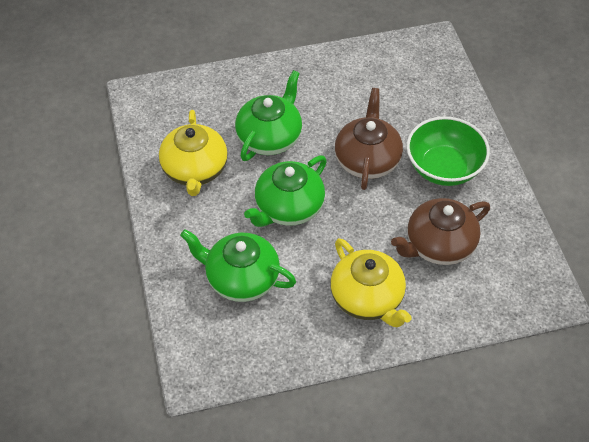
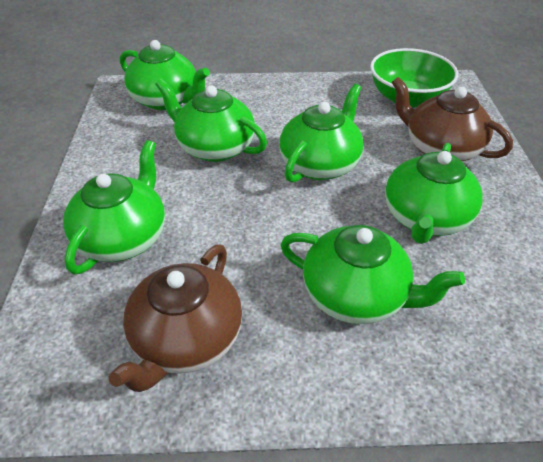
green teapot: [180,229,296,302] [235,70,302,161] [244,155,327,227] = 3 -> [63,140,165,274] [120,40,210,110] [155,79,267,162] [279,84,364,183] [280,225,465,324] [385,143,483,244] = 6
yellow teapot: [159,110,228,196] [330,238,412,327] = 2 -> none = 0

